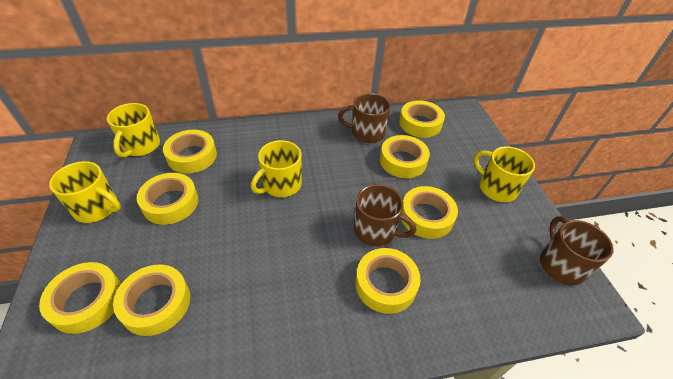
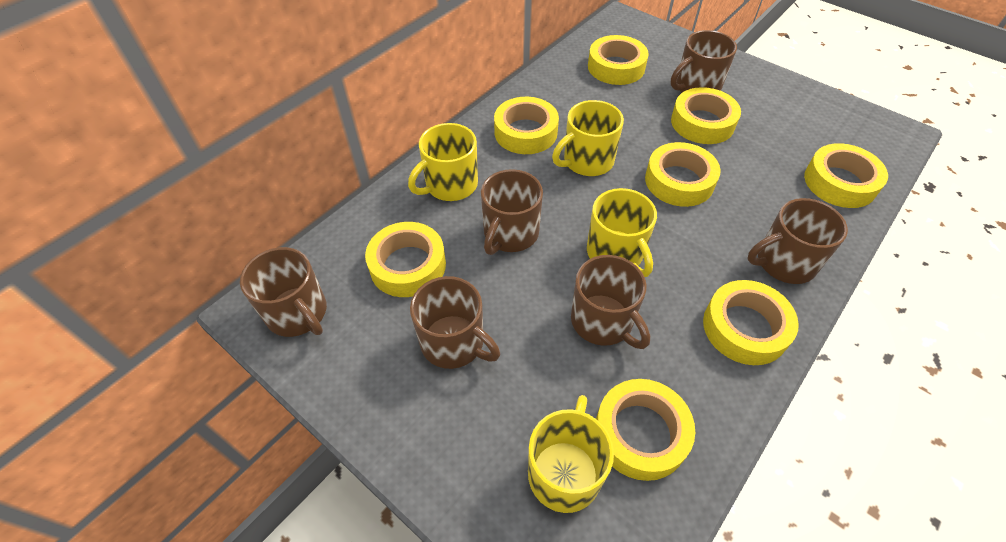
brown mug: [338,93,391,143] [354,184,416,246] [540,216,613,286] = 3 -> [240,247,327,337] [410,276,500,369] [481,169,543,255] [571,255,650,349] [670,30,737,93] [748,198,848,284] = 6

